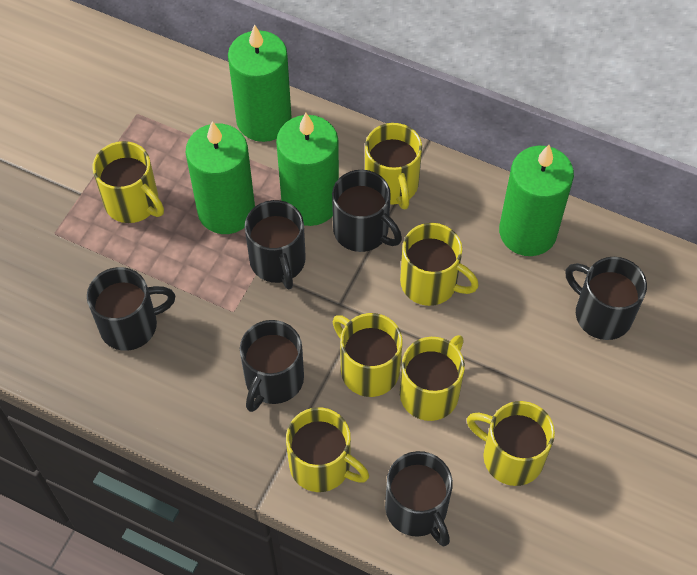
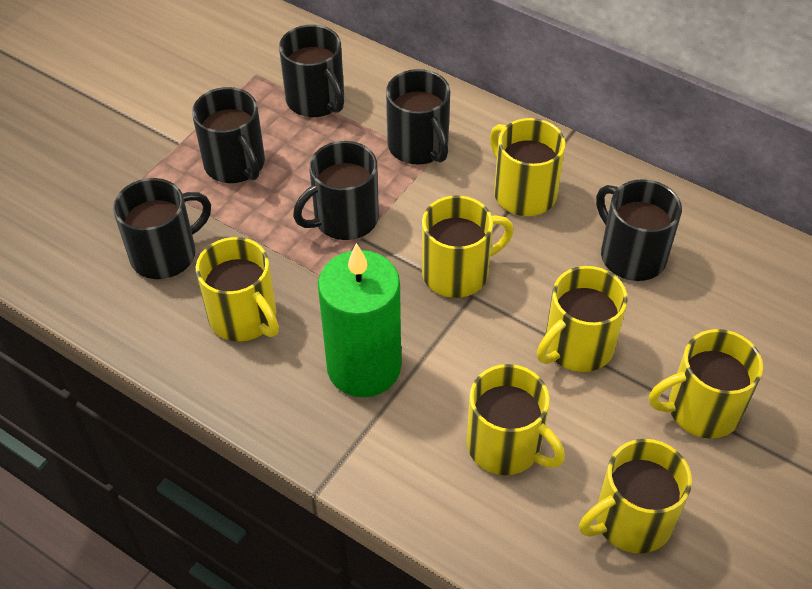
green candle: [186,121,255,234] [228,24,292,142] [276,113,339,226] [499,145,574,256] = 4 -> [318,243,401,397] = 1

